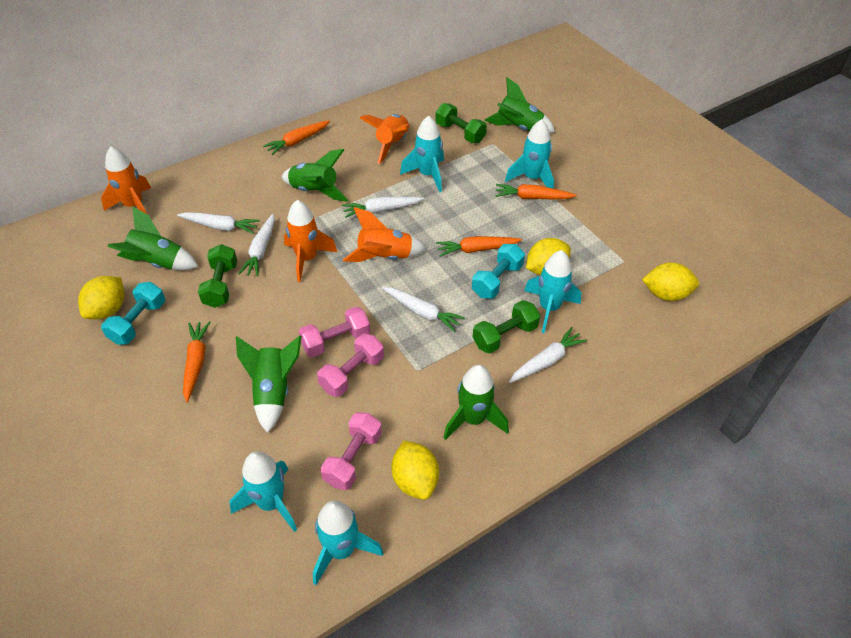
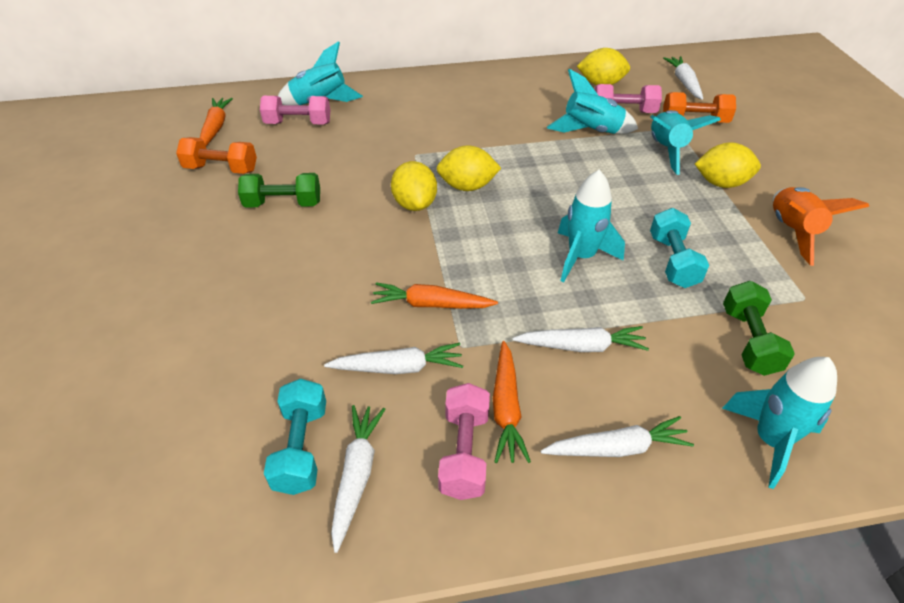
green dumbbell: [198,244,237,308] [435,103,487,143] [473,300,540,353] = 3 -> [238,173,320,208] [723,281,795,376] = 2
green rocket: [107,206,199,270] [236,336,302,433] [282,149,348,202] [443,365,509,440] [484,77,555,133] = 5 -> none = 0
orange carrot: [183,321,210,402] [263,120,330,155] [436,236,522,257] [495,184,577,199] = 4 -> [200,98,233,146] [371,282,498,309] [493,341,531,463] = 3
orange dumbbell: none = 0 -> [176,137,257,174] [663,92,736,123] = 2
orange rocket: [101,146,151,214] [284,200,337,282] [343,207,426,262] [360,114,410,164] = 4 -> [773,187,869,266] = 1

